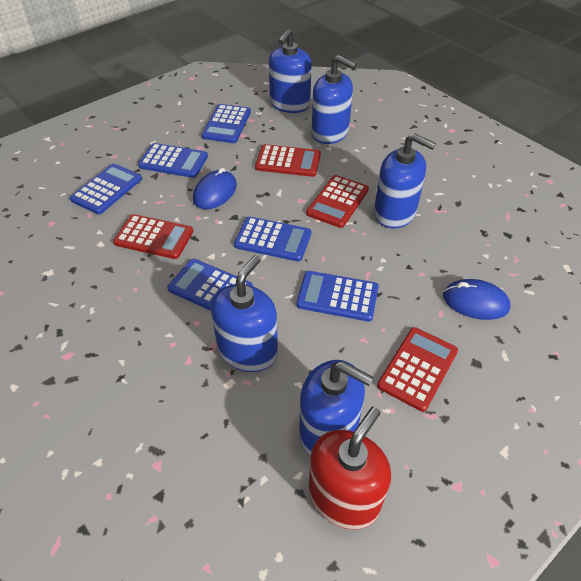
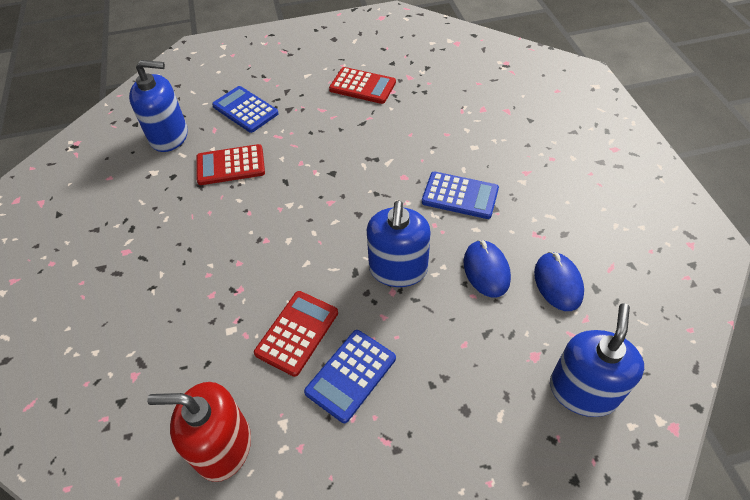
blue calculator: [70,164,142,214] [138,143,208,178] [167,259,253,311] [202,104,251,143] [234,217,311,262] [296,271,379,322] = 6 -> [212,86,279,133] [304,330,396,423] [422,172,499,219] = 3
blue soap dispenser: [211,255,278,372] [269,29,312,113] [299,360,373,456] [312,55,356,144] [374,133,436,228] = 5 -> [129,60,188,152] [367,200,431,287] [550,303,644,417] = 3
red calculator: [113,214,193,259] [255,144,321,177] [306,175,369,228] [377,327,458,412] = 4 -> [196,144,265,185] [254,291,338,377] [329,67,396,104] = 3

